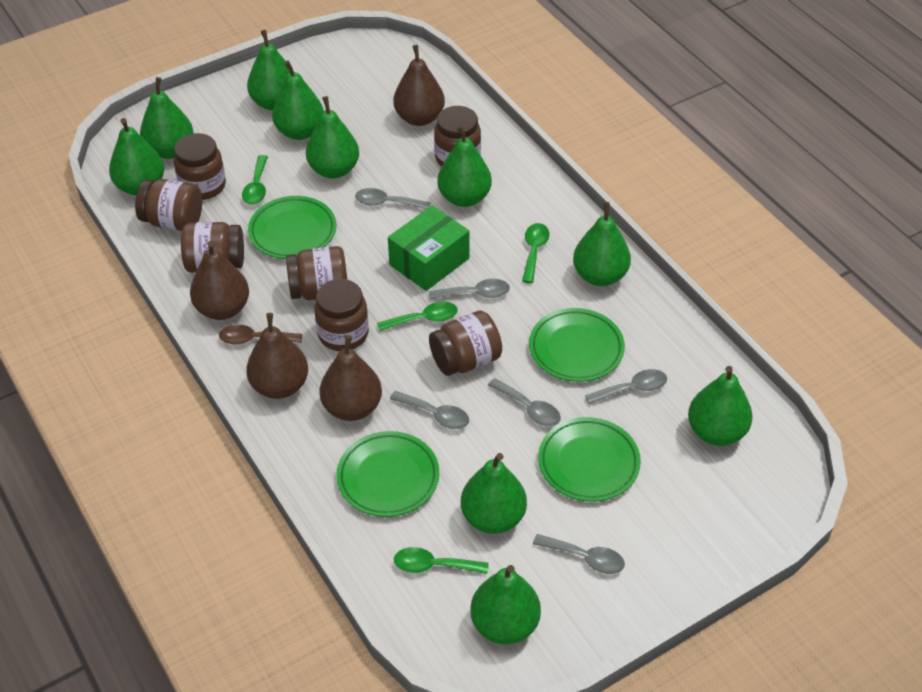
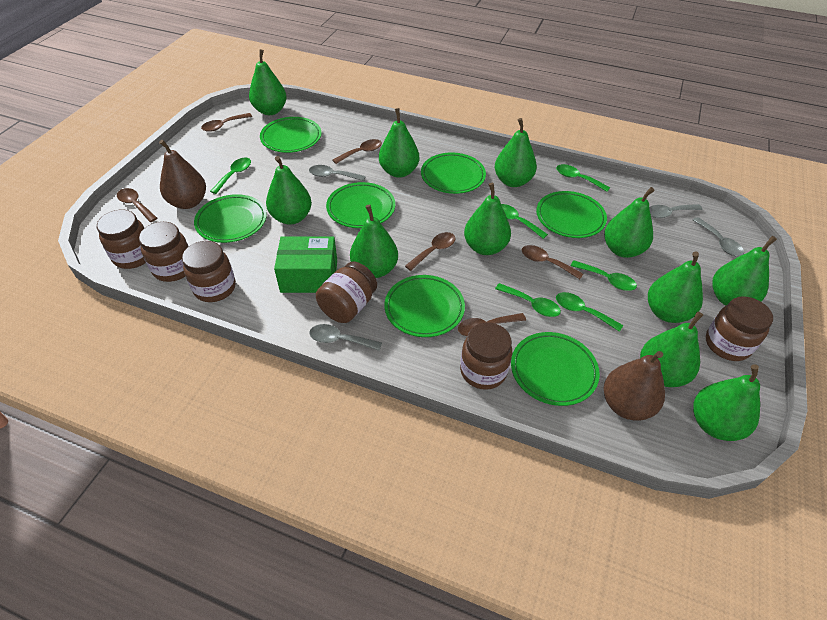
brown jar: [135,179,202,231] [174,133,226,200] [181,222,244,273] [286,246,347,300] [314,279,369,351] [429,311,502,376] [434,106,481,167] = 7 -> [97,210,146,269] [139,222,189,282] [182,241,236,302] [316,262,377,323] [460,322,512,390] [706,296,773,361] = 6
brown pear: [190,241,249,320] [246,313,308,399] [319,335,382,421] [393,45,445,126] = 4 -> [159,140,206,209] [604,351,665,421] = 2
brown spoon: [219,324,302,345] = 1 -> [117,188,157,222] [201,113,252,132] [333,139,382,164] [405,232,456,271] [458,313,526,336] [522,245,583,279] = 6
green pear: [109,118,164,195] [140,77,194,159] [247,30,290,110] [272,60,324,140] [306,96,359,178] [437,125,492,207] [461,453,527,534] [470,565,541,644] [573,202,631,286] [688,366,753,446] = 10 -> [249,49,287,115] [266,156,312,225] [350,204,398,278] [379,108,419,178] [464,183,511,255] [495,118,537,187] [604,187,655,258] [640,312,703,387] [648,251,703,323] [693,364,760,441] [712,236,777,306] = 11
green plate: [248,196,337,259] [337,431,439,517] [529,308,625,382] [538,417,641,502] = 4 -> [194,194,267,243] [260,117,322,153] [326,182,395,228] [384,275,465,337] [421,153,486,194] [511,332,600,406] [536,191,607,238] = 7
green spoon: [242,155,268,205] [377,301,458,331] [394,547,489,574] [522,223,549,283] = 4 -> [210,157,251,194] [495,283,561,317] [501,204,548,239] [556,164,610,192] [556,292,623,332] [570,260,637,291] = 6
grey spoon: [355,188,431,209] [390,391,469,429] [429,279,510,299] [488,378,561,426] [533,534,625,574] [585,369,667,404] = 6 -> [309,165,366,181] [309,324,382,351] [649,204,703,218] [693,217,744,256] = 4

